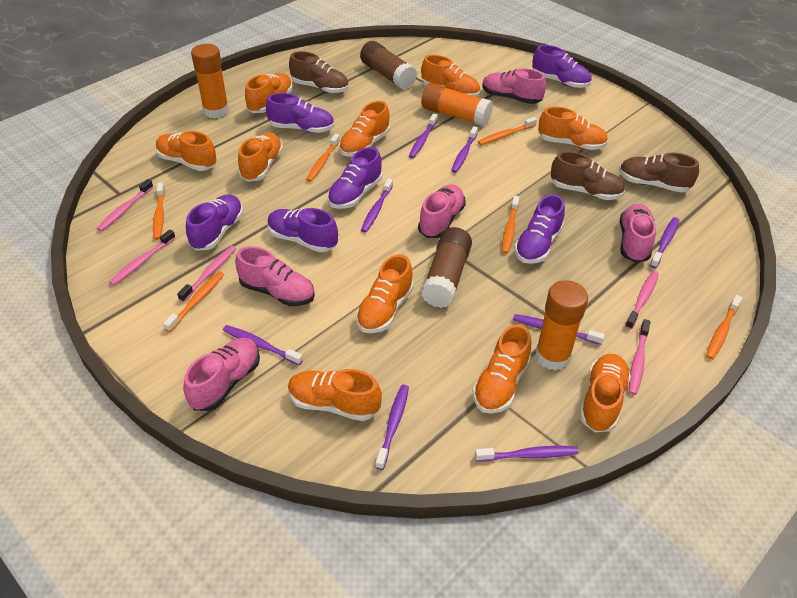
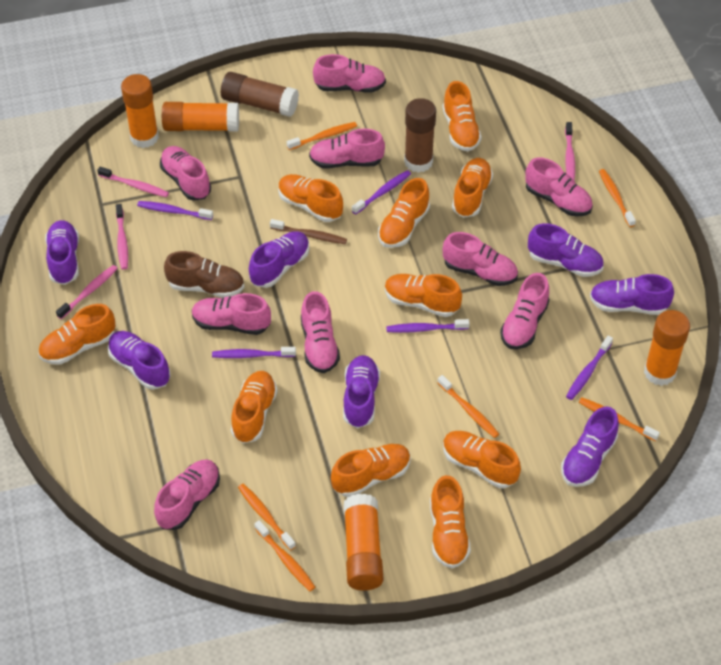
brown shoe: [289,51,349,93] [551,151,625,200] [619,152,699,193] = 3 -> [164,251,244,298] = 1
brown toothbrush: none = 0 -> [270,219,347,244] = 1
orange glue stick: [191,44,229,119] [421,83,493,126] [535,280,588,371] = 3 -> [121,74,159,148] [162,102,239,131] [344,494,383,591] [644,310,690,386] = 4
pink shoe: [183,338,260,411] [235,246,315,306] [418,184,466,238] [482,68,546,104] [620,204,656,263] = 5 -> [154,459,220,530] [160,146,211,201] [192,293,271,335] [301,291,340,373] [309,129,385,169] [313,54,386,93] [443,232,518,286] [500,273,550,349] [525,157,593,217] = 9
pink toothbrush: [97,179,153,232] [109,230,176,286] [177,246,236,302] [625,271,659,329] [629,319,650,395] = 5 -> [56,265,118,319] [97,167,169,197] [116,204,128,270] [565,122,575,180] = 4
purple shoe: [186,194,243,251] [266,93,334,133] [267,208,338,252] [327,147,382,209] [514,194,565,264] [532,45,592,88] = 6 -> [45,220,79,285] [108,331,171,390] [249,231,309,288] [343,355,380,428] [528,223,603,277] [561,407,619,487] [590,274,674,315] = 7
purple toothbrush: [223,325,303,365] [361,178,393,233] [375,385,409,470] [409,114,438,158] [451,126,478,173] [475,446,579,462] [513,314,605,345] [650,217,679,268] = 8 -> [137,201,213,220] [212,347,296,358] [352,170,411,215] [386,319,470,333] [566,335,613,400] = 5

